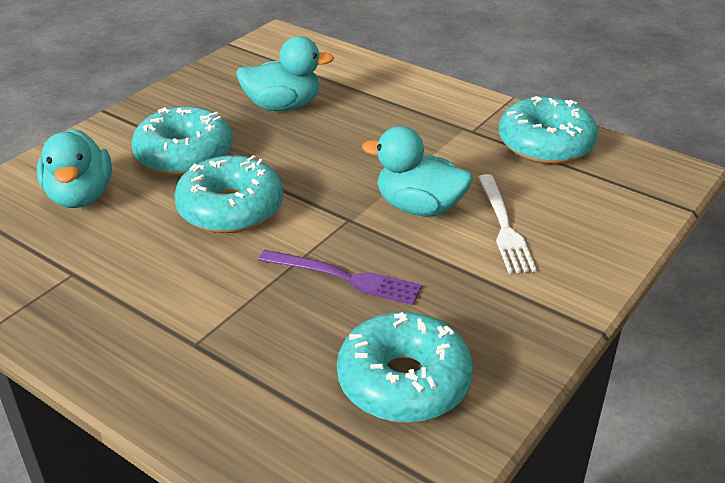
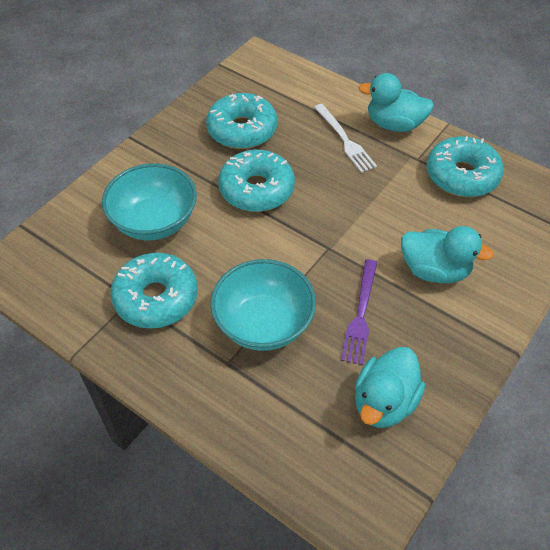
turquoise bowl: none = 0 -> [102,163,197,240] [211,259,316,351] = 2

